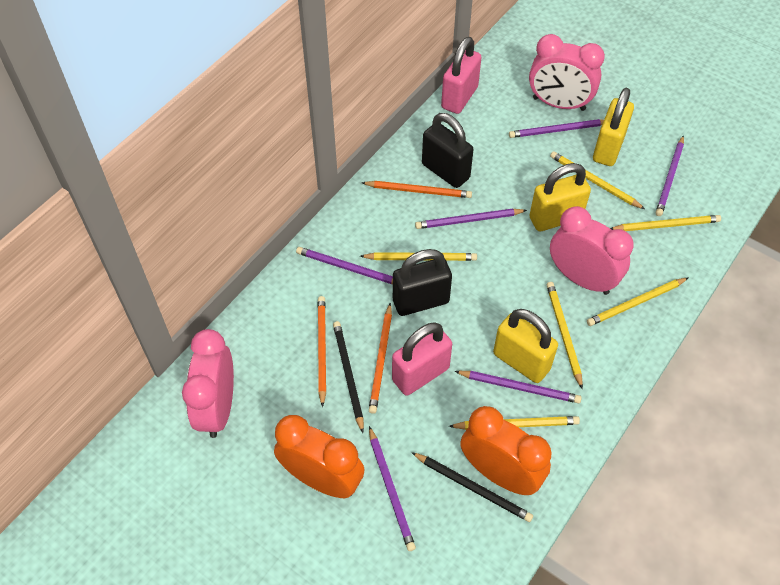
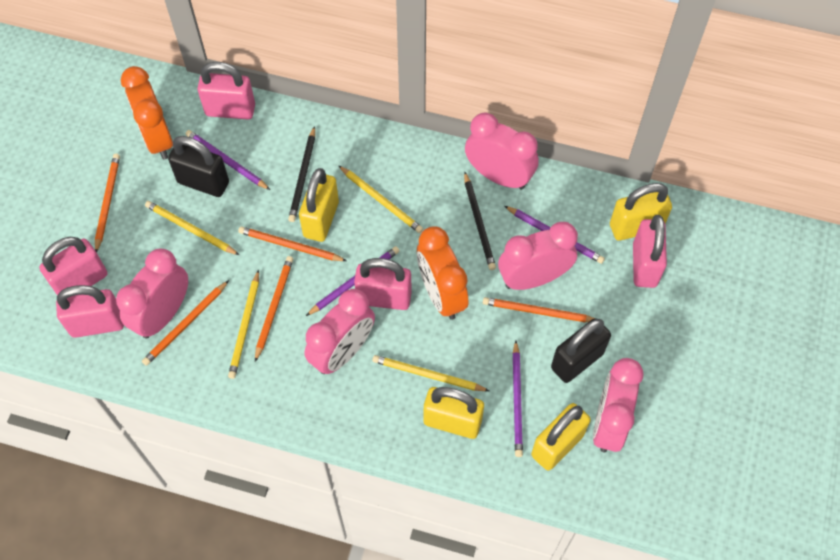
orange pencil: [318,296,326,407] [362,181,472,198] [369,303,392,414] = 3 -> [95,154,120,252] [142,280,229,366] [238,226,347,261] [255,256,293,362] [483,297,595,322] = 5
pink clock: [182,329,234,438] [529,34,605,111] [550,206,634,295] = 3 -> [116,249,188,339] [304,289,375,374] [465,112,539,190] [498,222,578,290] [593,358,644,453] = 5
pink padlock: [392,322,452,396] [441,37,482,114] = 2 -> [39,237,107,295] [56,285,124,338] [197,62,255,119] [354,258,412,310] [633,215,667,288] = 5
purple pencil: [296,247,393,284] [369,426,416,551] [415,209,527,229] [455,371,581,403] [509,119,604,138] [656,135,684,216] = 6 -> [185,130,270,190] [306,246,399,316] [505,206,605,264] [512,341,523,457] = 4
yellow padlock: [493,309,558,383] [530,163,591,231] [593,88,634,166] = 3 -> [299,168,339,242] [424,387,484,439] [531,403,591,471] [610,183,672,241] = 4
yellow pencil: [360,252,477,261] [449,416,580,430] [547,282,583,389] [550,151,645,209] [587,278,688,326] [610,215,721,231] = 6 -> [145,201,239,255] [228,270,259,379] [338,165,423,233] [372,355,489,391] = 4

